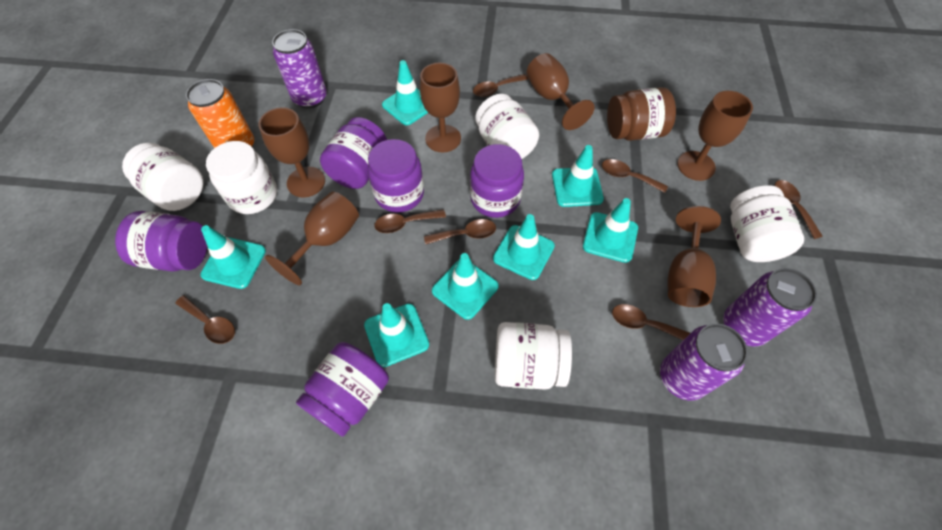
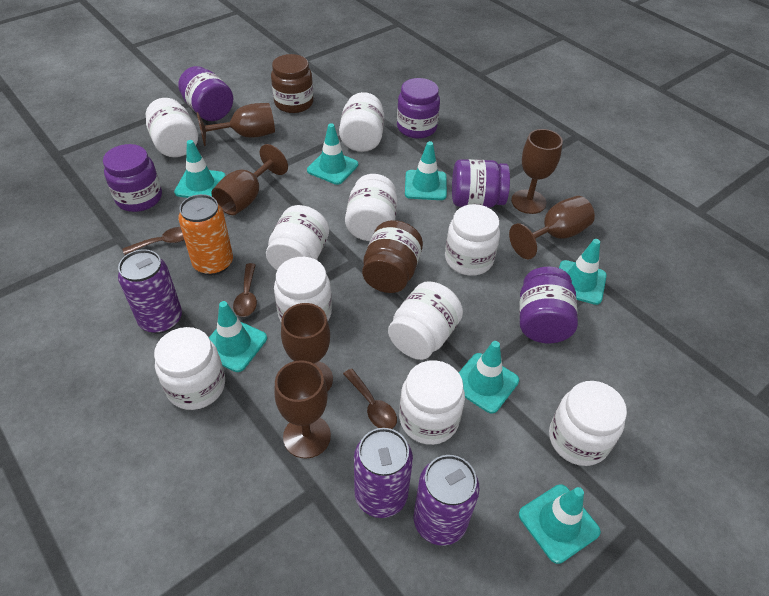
brown jar: [607,87,676,141] = 1 -> [271,54,314,113] [362,220,423,293] = 2
brown spoon: [175,296,235,344] [374,209,446,233] [424,219,496,244] [473,74,528,97] [602,159,668,193] [612,304,690,340] [775,180,823,239] = 7 -> [123,227,184,255] [233,263,257,317] [343,368,397,429] = 3
white jar: [122,143,204,211] [206,141,277,214] [475,94,539,159] [495,322,572,390] [730,185,804,262] = 5 -> [146,98,198,157] [154,327,225,410] [266,205,329,270] [274,257,332,321] [339,92,384,152] [345,174,397,241] [388,281,463,360] [399,360,465,445] [445,204,500,276] [549,381,627,466] = 10

